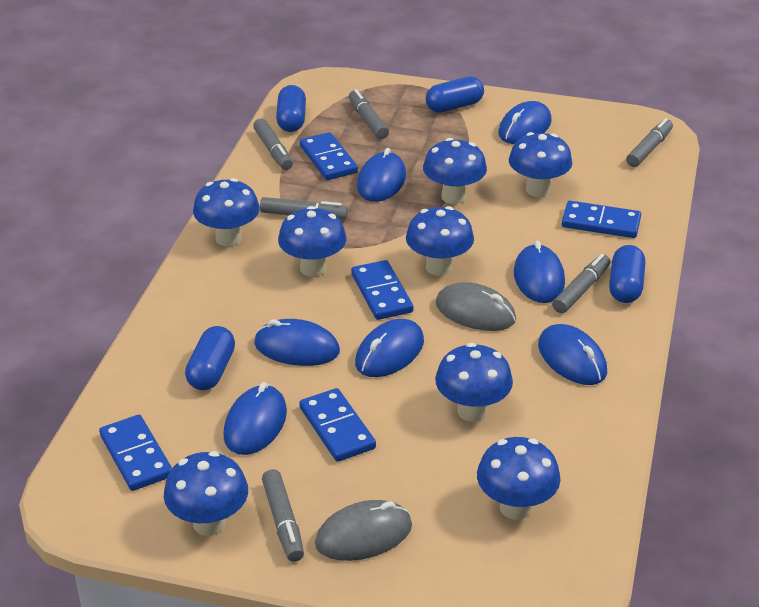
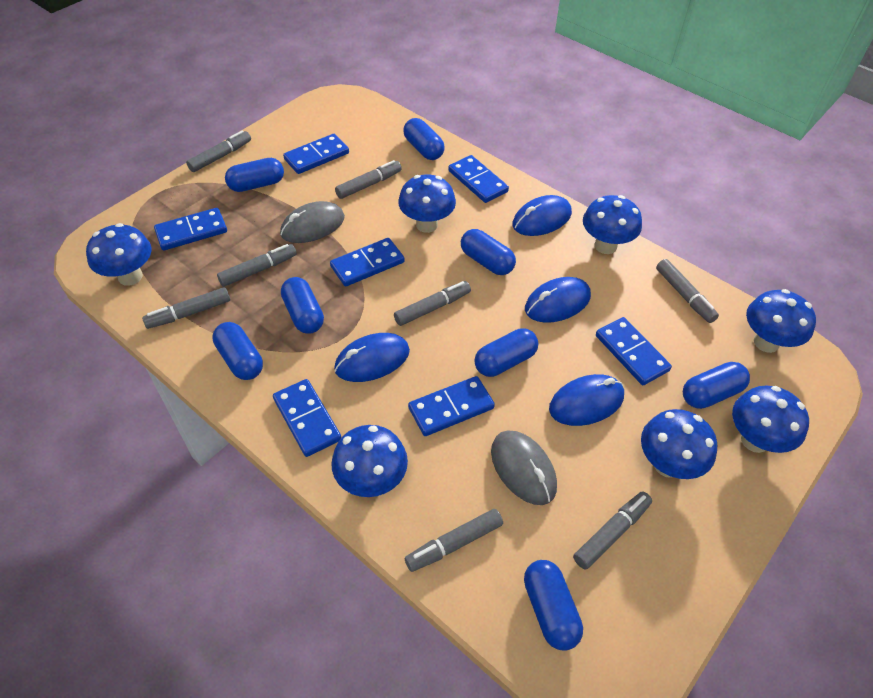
blue capsule: [185,326,235,390] [276,85,306,132] [426,76,484,113] [609,245,645,303] = 4 -> [212,322,263,380] [225,158,284,192] [281,277,324,333] [403,118,445,160] [461,229,516,275] [474,328,538,377] [524,560,583,651] [683,362,750,409] = 8
blue domino: [99,415,172,491] [299,388,376,462] [300,132,358,180] [351,260,413,320] [562,201,641,238] = 5 -> [154,208,227,251] [273,379,341,457] [283,134,349,174] [330,238,405,287] [408,376,495,436] [448,155,509,203] [596,317,672,385] = 7
blue mouse: [223,382,287,455] [254,319,340,366] [355,319,424,377] [357,148,406,202] [498,101,552,144] [514,240,565,303] [538,324,607,385] = 7 -> [334,333,410,382] [512,195,572,236] [525,277,591,323] [549,374,624,426] = 4
blue mushroom: [164,451,248,536] [193,178,260,246] [278,206,346,277] [406,206,474,276] [423,138,487,204] [435,343,513,422] [477,437,561,520] [509,132,572,197] = 8 -> [86,223,151,286] [331,425,408,497] [398,174,456,233] [583,195,642,254] [641,409,717,479] [732,386,809,453] [746,289,816,353] = 7
grey marker: [253,119,293,170] [260,197,348,220] [262,469,304,562] [349,89,389,139] [552,254,611,313] [626,118,673,167] = 6 -> [142,287,230,329] [186,131,251,172] [217,244,296,287] [335,160,402,199] [394,281,471,326] [405,509,503,572] [573,491,652,570] [656,259,719,323] = 8

